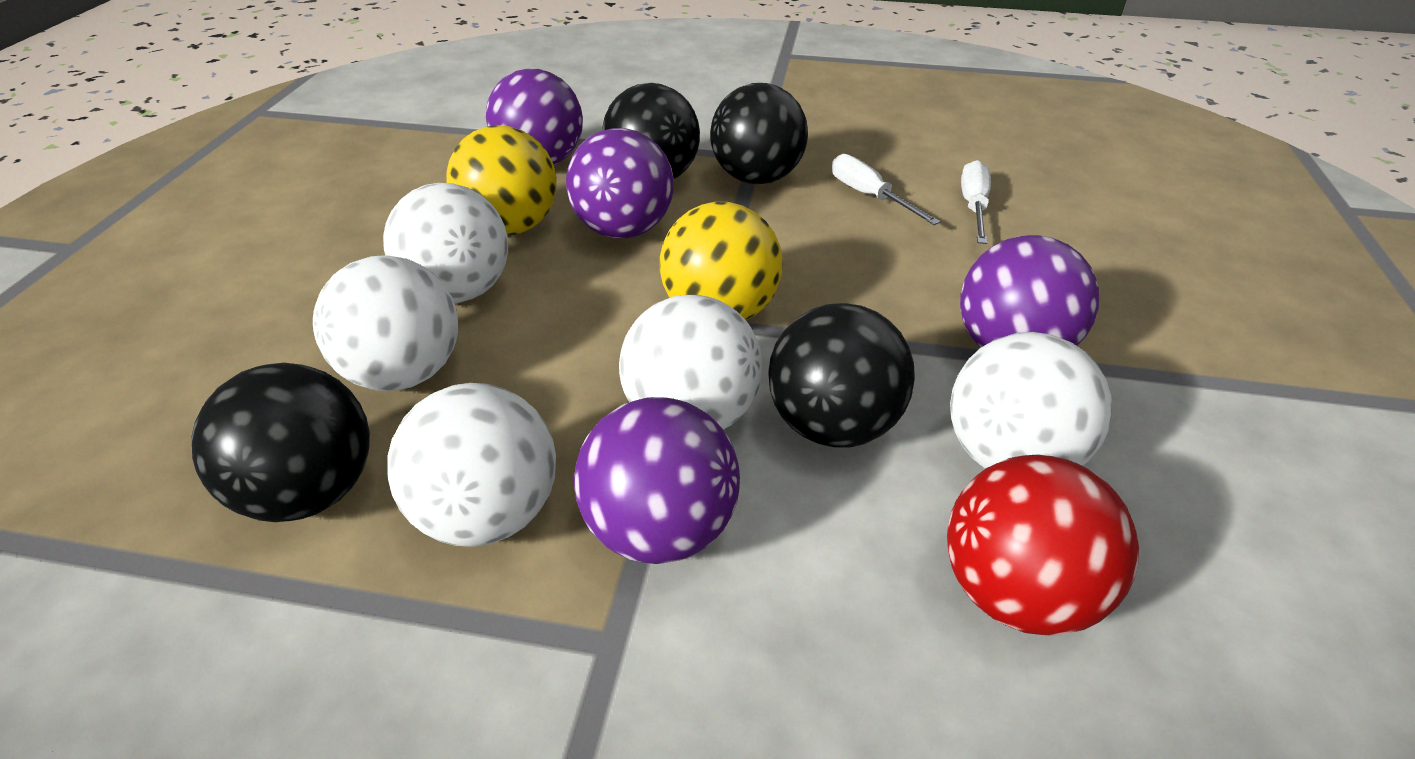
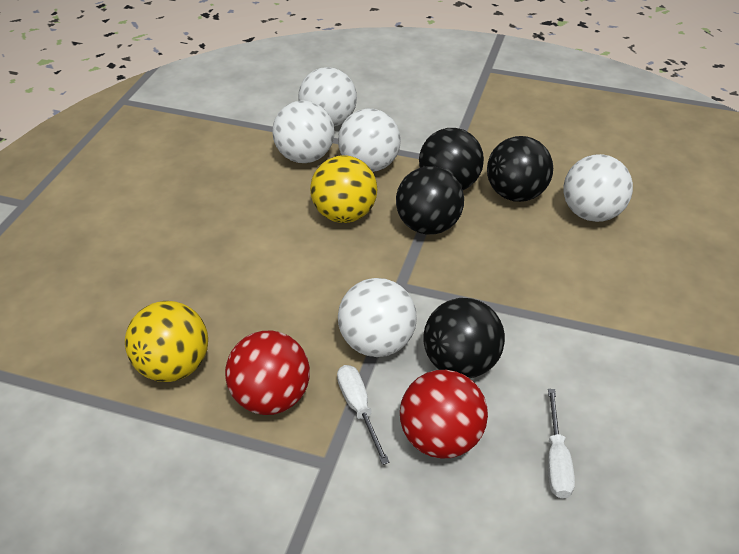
purple ball: [486,68,583,165] [566,128,674,238] [574,397,740,564] [960,235,1099,348] = 4 -> none = 0
red ball: [947,454,1139,636] = 1 -> [225,331,310,415] [400,370,488,459] = 2

